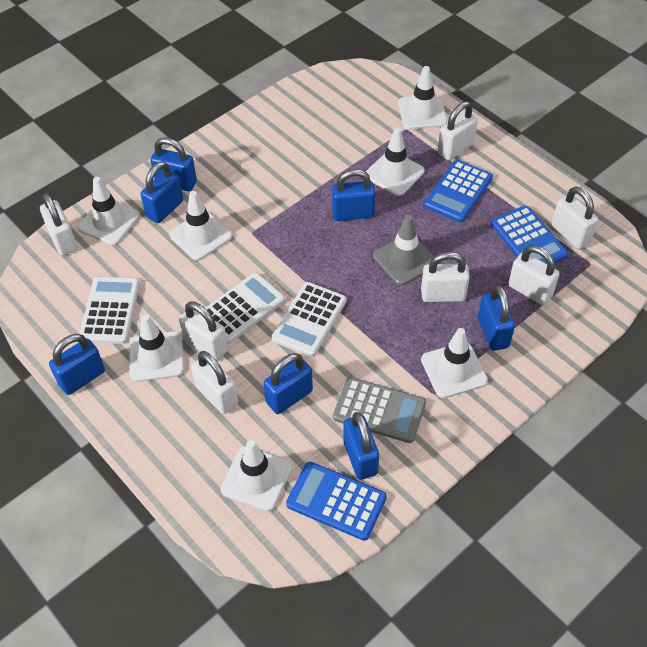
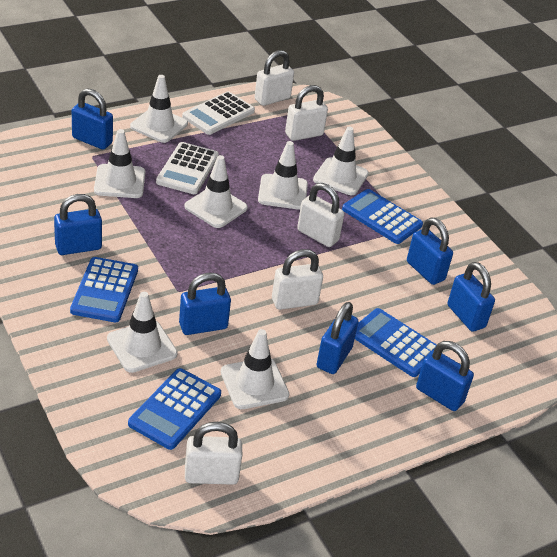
blue calculator: [286,462,387,541] [424,160,493,222] [491,205,568,264] = 3 -> [70,257,138,322] [128,368,221,450] [342,189,423,244] [355,308,437,377] = 4
grey calculator: [333,377,426,443] = 1 -> none = 0
grey traffic cone: [373,215,434,285] = 1 -> none = 0
white calculator: [80,276,140,344] [206,272,285,344] [272,282,347,357] = 3 -> [156,142,219,194] [182,91,255,135] = 2
white padlock: [40,193,77,256] [179,301,228,361] [191,351,238,414] [421,252,470,302] [438,101,478,161] [508,245,560,305] [552,186,598,249] = 7 -> [185,422,242,485] [255,50,294,106] [272,249,323,310] [285,85,328,141] [297,183,344,247] = 5

